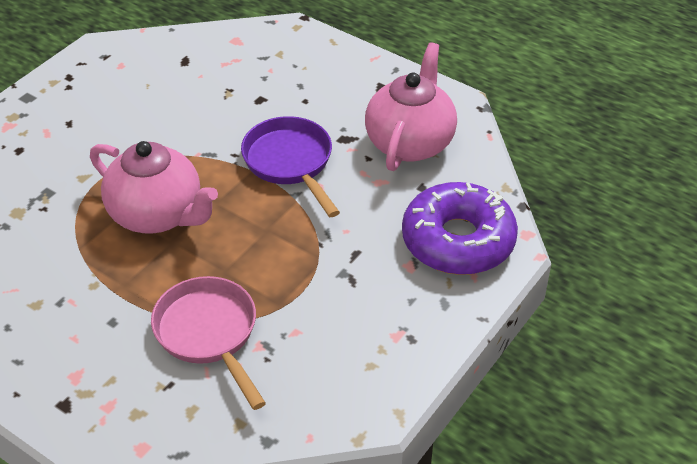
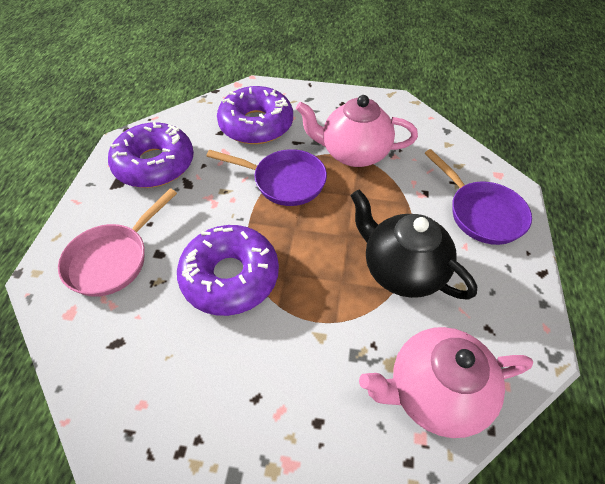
black teapot: none = 0 -> [350,190,477,300] = 1
purple donut: [402,182,518,275] = 1 -> [108,122,194,188] [177,225,279,316] [217,86,293,144] = 3
purple pan: [241,116,340,217] = 1 -> [207,149,327,206] [425,149,532,245] = 2

